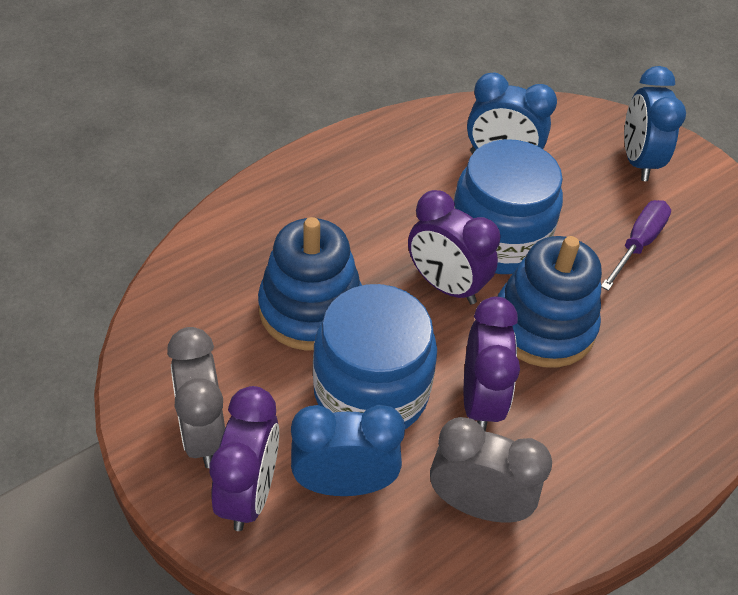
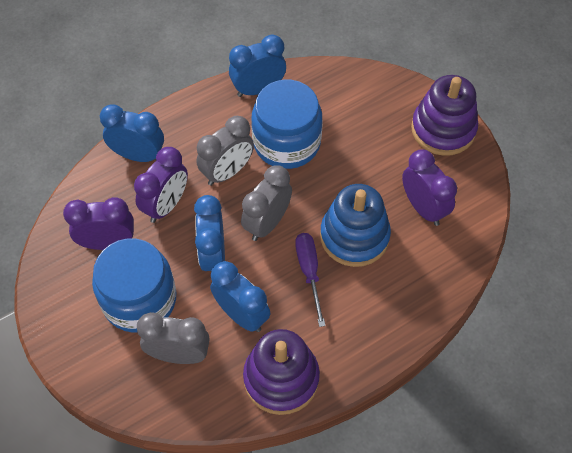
blue clock: [291,405,405,496] [467,72,557,154] [624,66,686,181] = 3 -> [100,104,164,162] [194,195,225,271] [210,261,270,332] [229,34,286,97] = 4
blue stacking toy: [258,217,362,350] [497,236,602,368] = 2 -> [320,184,391,267] = 1
grey clock: [167,327,225,468] [430,417,552,523] = 2 -> [137,312,210,364] [196,116,254,186] [241,165,292,241] = 3
purple stacking toy: none = 0 -> [243,329,320,415] [411,75,478,156] = 2

